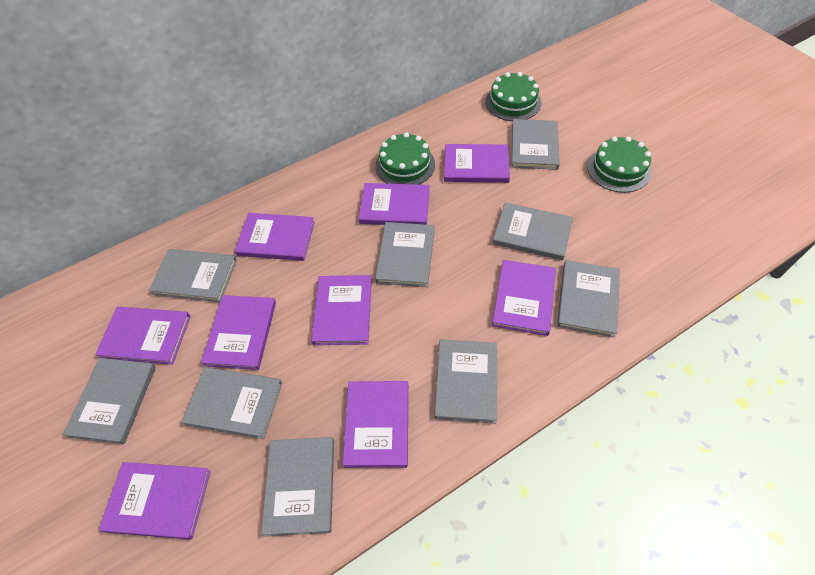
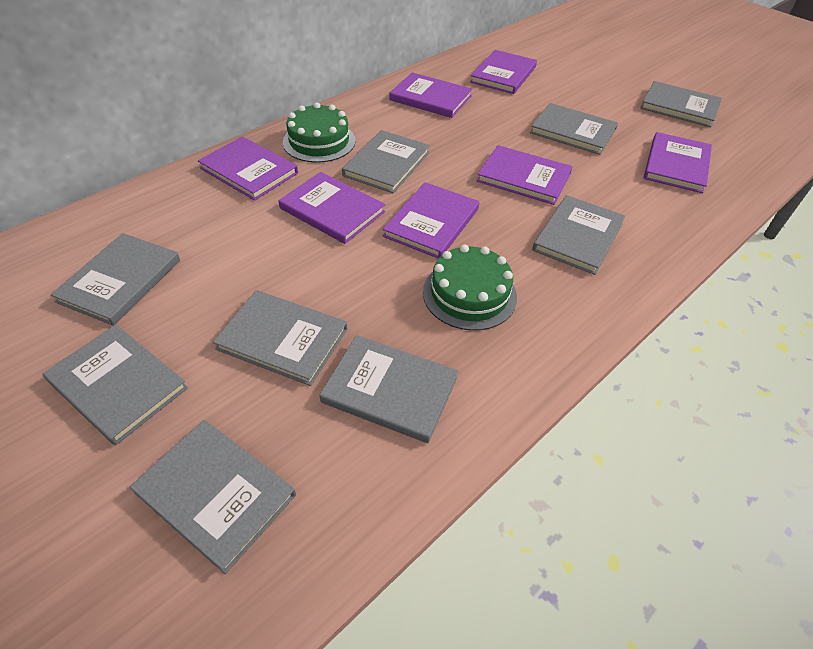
green cake: [375,132,435,185] [485,72,541,121] [587,136,651,193] = 3 -> [283,103,355,163] [423,245,517,331] = 2
purple book: [95,307,191,365] [99,462,211,540] [201,295,276,370] [235,213,315,261] [311,275,372,345] [343,381,408,468] [359,183,430,225] [444,144,510,183] [492,260,556,336] = 9 -> [198,136,298,201] [278,172,385,244] [383,182,479,259] [390,72,472,118] [470,50,537,94] [477,145,573,205] [644,132,712,193] = 7

